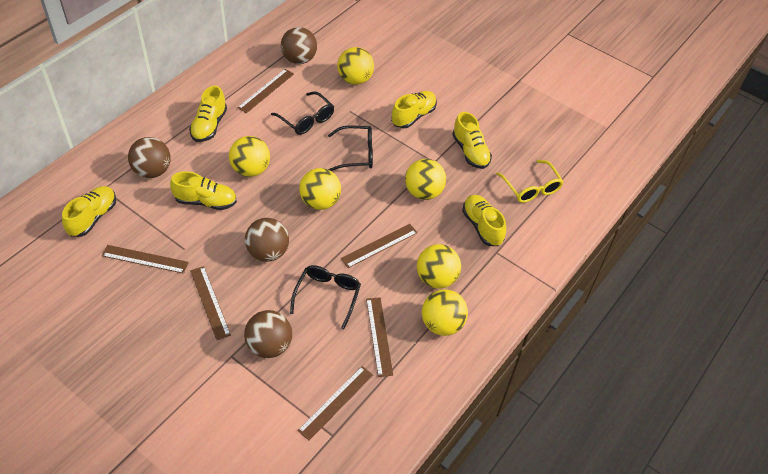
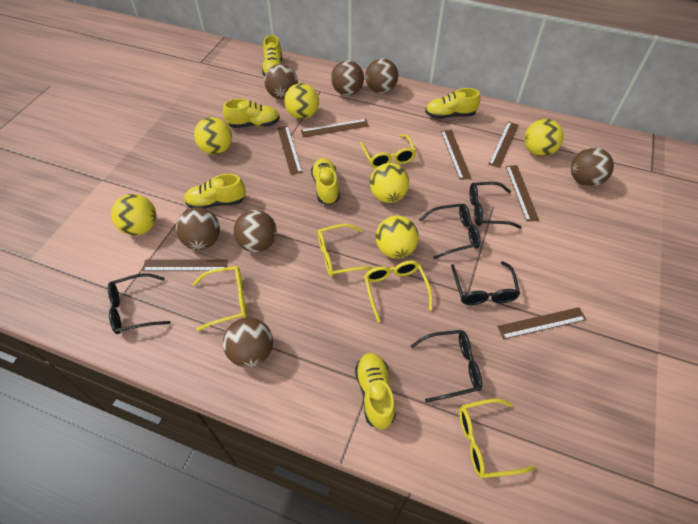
black glasses: [271,91,334,135] [290,265,361,330] [328,125,373,171] = 3 -> [108,273,171,334] [411,330,482,403] [419,203,481,259] [451,261,520,305] [470,182,522,229] = 5
brown ball: [128,137,171,178] [244,310,292,358] [245,218,289,262] [281,27,317,64] = 4 -> [176,207,220,250] [223,317,273,368] [233,210,277,252] [264,64,298,99] [331,61,364,96] [365,58,398,93] [571,147,614,187] = 7
brown ruler: [102,245,189,274] [190,266,231,340] [237,69,294,113] [297,366,373,441] [341,224,417,268] [366,297,393,377] = 6 -> [142,259,228,271] [277,126,302,175] [301,119,369,138] [441,130,471,180] [489,122,519,168] [497,307,586,339] [506,165,539,222] = 7
yellow glasses: [496,160,564,203] = 1 -> [193,266,247,331] [317,224,376,277] [360,134,416,168] [364,260,432,322] [459,399,536,478] = 5

